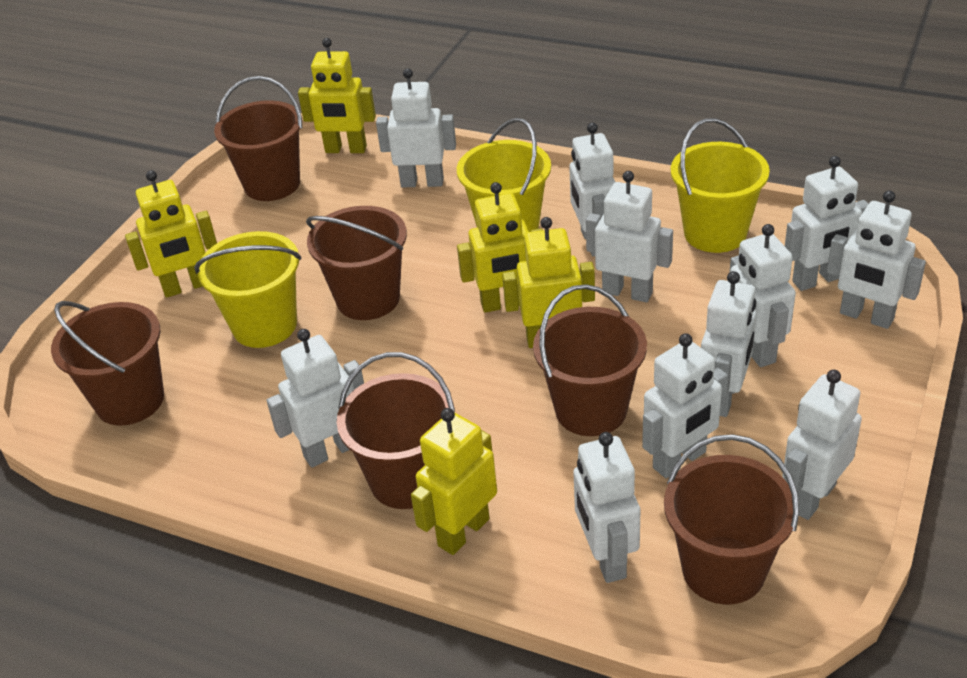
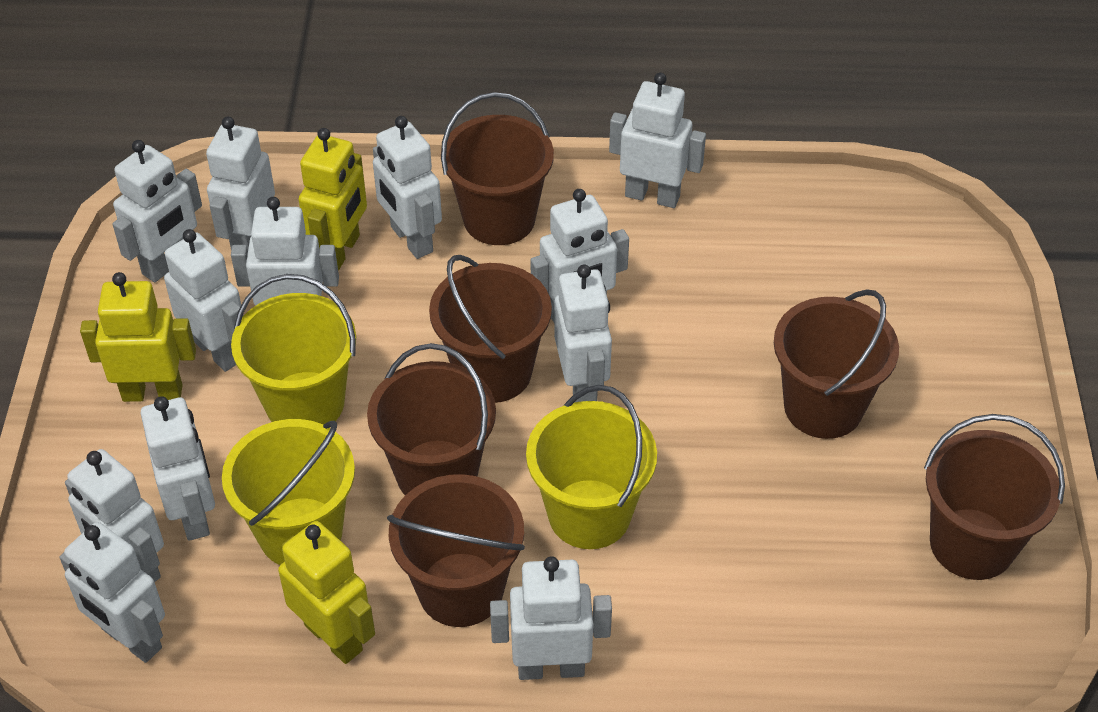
white robot: [266,329,364,468] [376,68,456,187] [569,122,615,257] [573,432,640,583] [586,171,673,303] [642,333,728,478] [701,271,756,417] [729,224,796,367] [782,370,862,520] [785,156,868,291] [827,190,926,329] = 11 -> [60,522,165,663] [65,449,164,582] [113,140,202,282] [140,396,215,541] [164,229,244,372] [206,117,275,250] [231,197,339,306] [373,116,442,259] [490,556,612,680] [531,189,629,322] [554,265,612,402] [609,73,706,208] = 12
yellow robot: [125,170,217,298] [298,38,376,153] [411,408,497,555] [457,182,543,313] [502,217,595,348] = 5 -> [80,272,196,402] [278,521,375,664] [298,128,367,271] = 3

